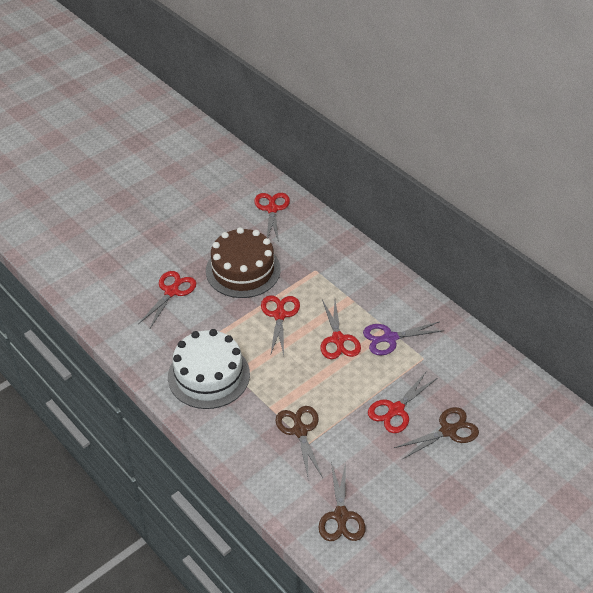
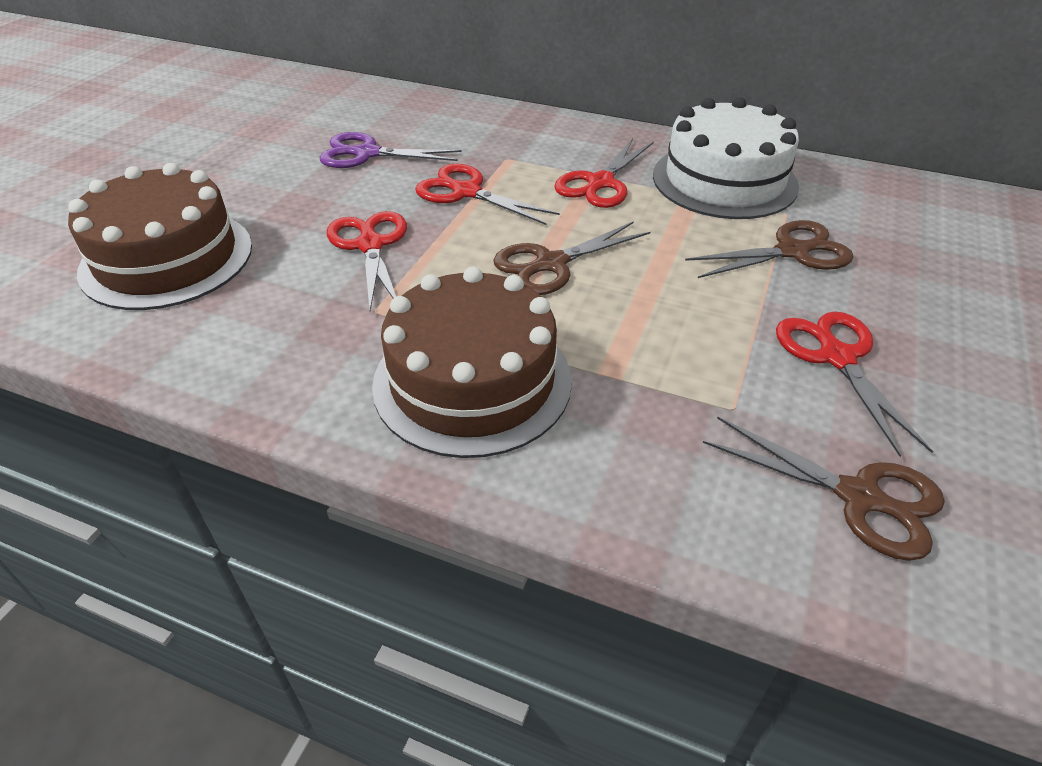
brown cake: [206,227,281,298] = 1 -> [68,163,252,310] [372,267,572,458] = 2
red scissors: [138,271,196,328] [254,193,290,242] [261,295,300,356] [321,300,361,359] [368,372,437,433] = 5 -> [327,211,407,310] [415,164,560,225] [554,138,654,208] [776,311,933,457] = 4

